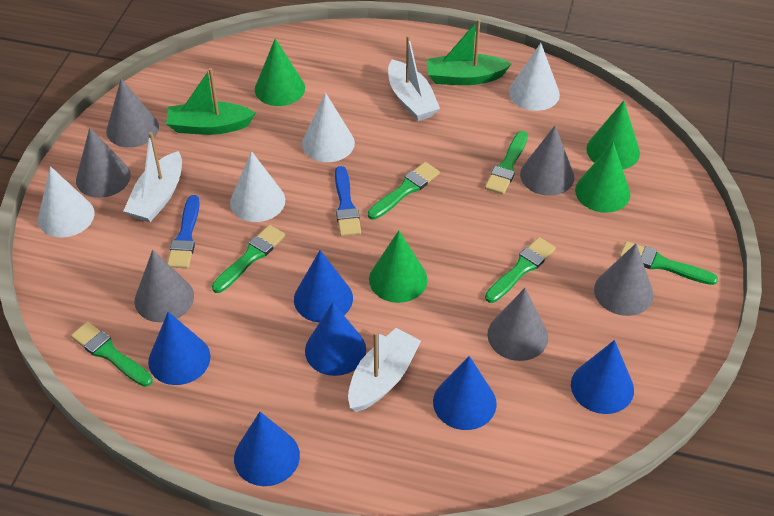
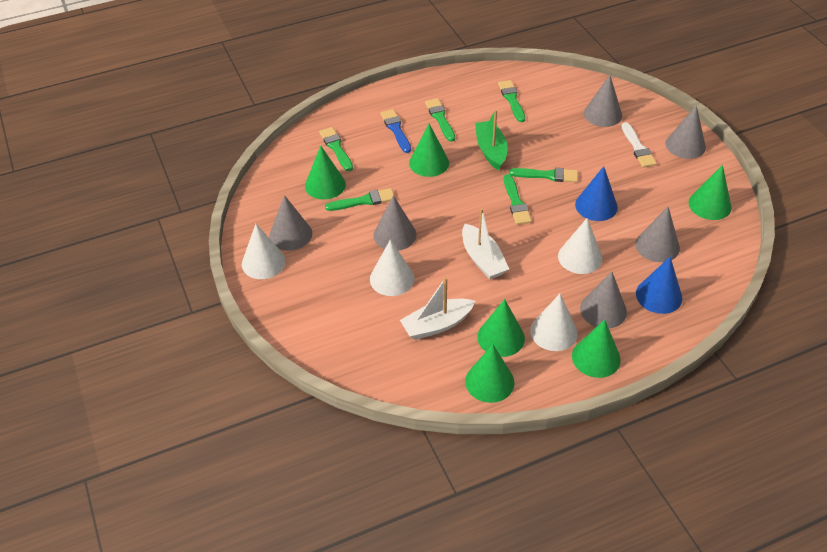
blue brush: [167,195,200,268] [335,166,361,236] = 2 -> [381,109,411,153] = 1
blue cone: [148,312,210,385] [234,412,300,486] [294,250,353,322] [305,302,366,376] [433,356,497,430] [571,340,634,414] = 6 -> [575,166,618,221] [636,257,682,314] = 2
green boat: [166,68,255,135] [427,19,512,85] = 2 -> [475,109,508,170] = 1
green cone: [255,38,305,106] [369,231,428,303] [575,142,630,213] [586,100,640,169] = 4 -> [305,146,346,200] [409,124,449,177] [465,344,514,403] [477,299,525,357] [572,320,621,378] [689,165,732,220] = 6
white boat: [124,132,182,222] [348,328,421,412] [388,35,440,121] = 3 -> [400,277,475,340] [462,208,509,279] = 2
white brush: none = 0 -> [621,122,657,167] = 1

